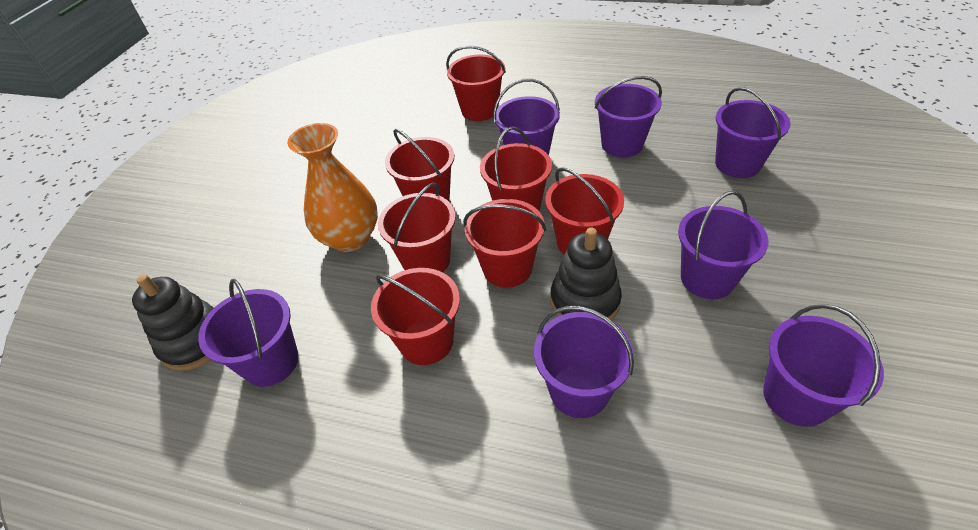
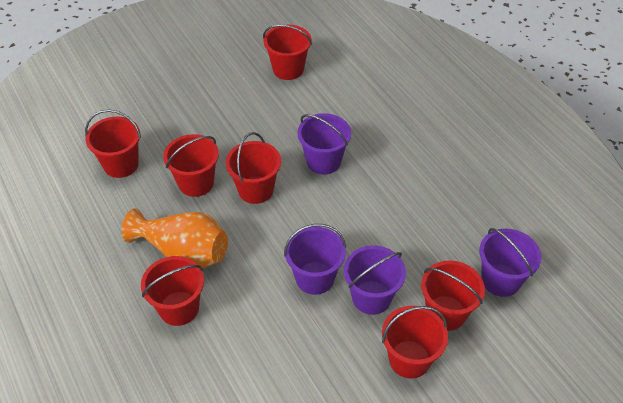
black stacking toy: [132,274,214,371] [550,228,622,320] = 2 -> none = 0
purple bucket: [198,279,299,387] [493,79,560,155] [534,306,634,418] [595,76,662,157] [678,191,769,299] [715,87,791,178] [763,304,884,427] = 7 -> [284,224,346,295] [297,113,351,175] [344,245,406,315] [479,228,542,297] = 4

